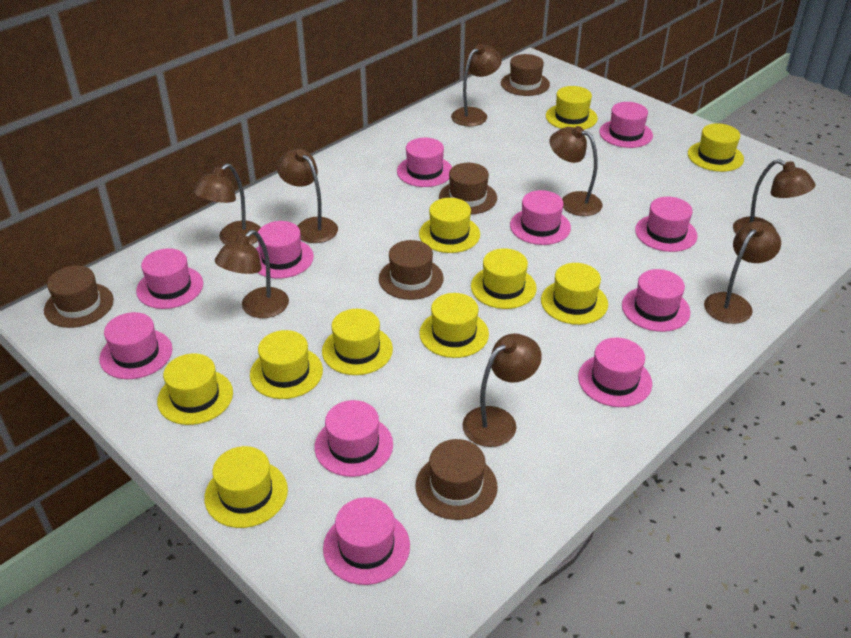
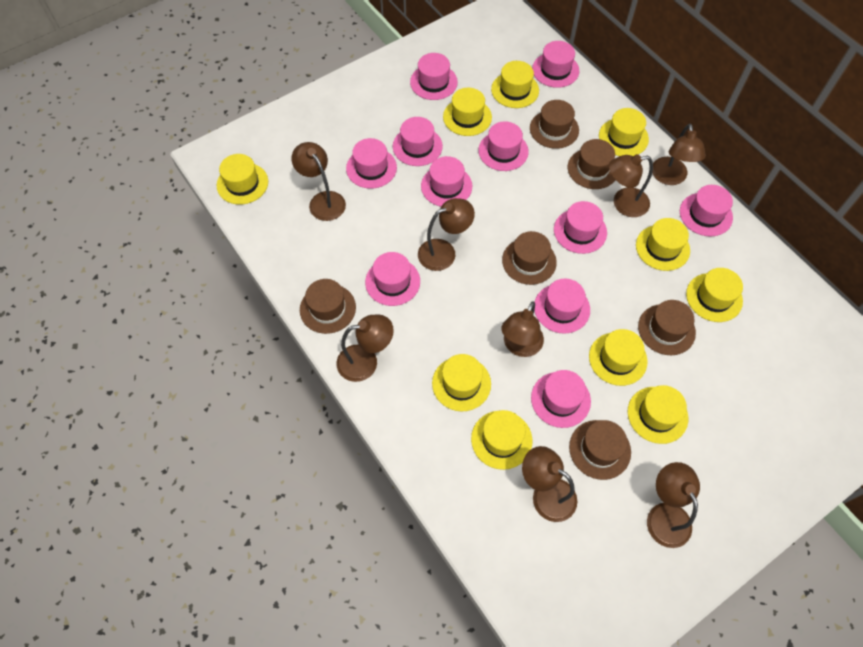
brown hat: [44,266,114,328] [379,240,444,300] [415,439,498,520] [439,163,497,215] [501,54,550,96] = 5 -> [300,279,356,334] [502,231,557,285] [530,100,579,149] [568,139,615,189] [569,420,631,480] [638,300,696,355] = 6

